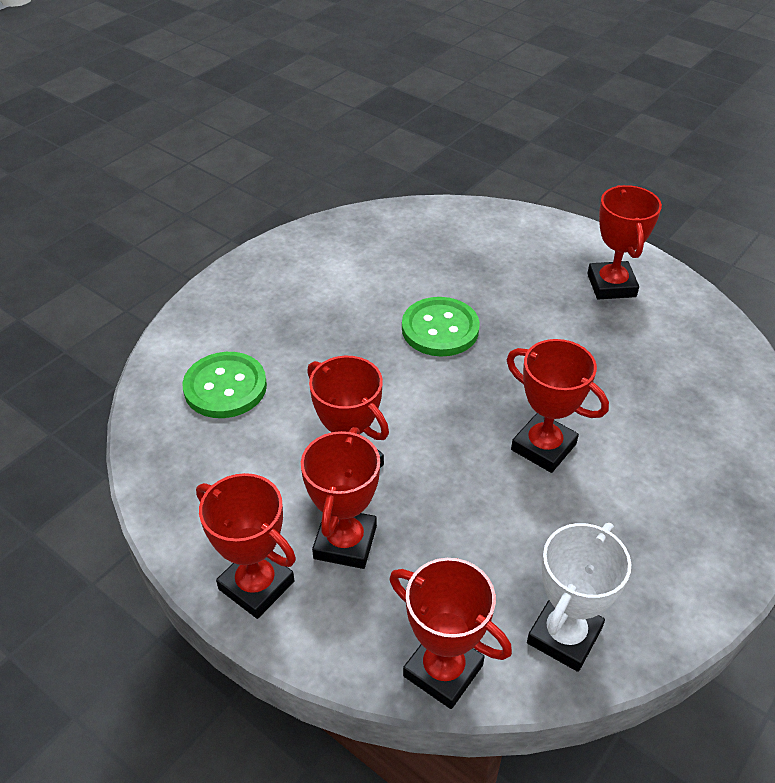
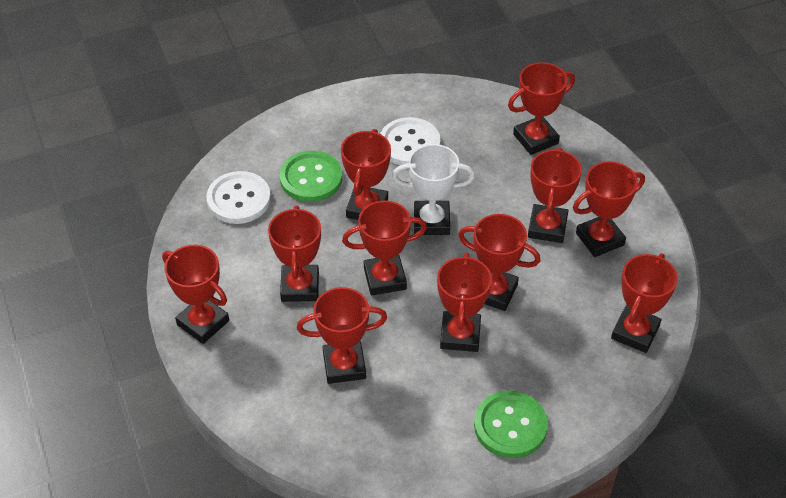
red trophy: [196,473,296,619] [301,427,380,569] [307,356,389,468] [390,558,512,709] [507,339,609,473] [587,185,662,299] = 6 -> [162,245,229,344] [268,205,321,302] [297,287,387,384] [341,129,391,220] [342,201,427,296] [437,253,492,352] [458,214,541,311] [508,62,575,155] [528,147,582,243] [573,161,645,257] [611,253,678,353] = 11
white button: none = 0 -> [206,171,271,224] [380,117,440,165] = 2

